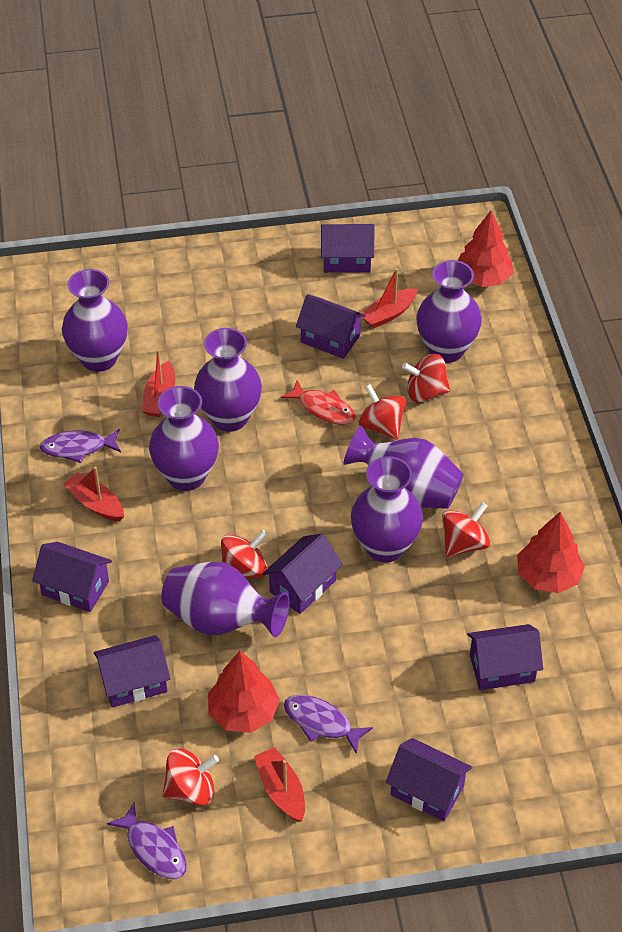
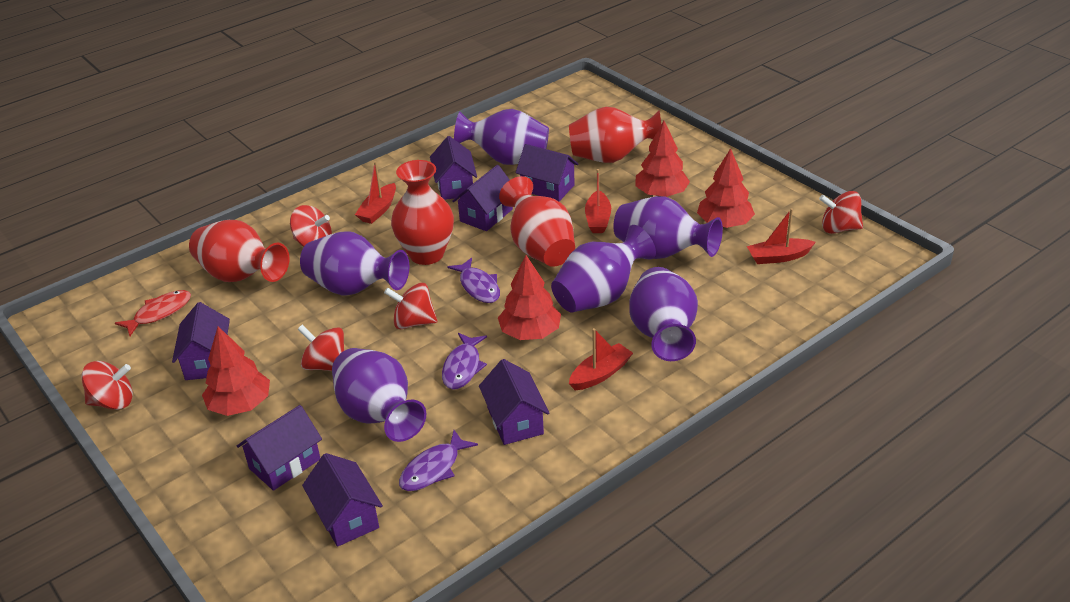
purple vase: [62,269,128,372] [149,386,219,491] [162,562,289,637] [194,328,262,432] [343,426,464,509] [351,456,423,562] [416,260,482,363] = 7 -> [300,231,409,296] [332,348,426,442] [454,109,549,165] [551,225,656,313] [613,196,723,259] [629,267,698,361] = 6
red tree: [208,651,280,733] [458,211,513,287] [517,512,585,593] = 3 -> [202,327,270,416] [498,255,561,340] [635,121,690,197] [697,148,755,228] = 4
red vase: none = 0 -> [189,220,290,282] [391,160,454,265] [499,176,575,267] [569,107,661,163] = 4

